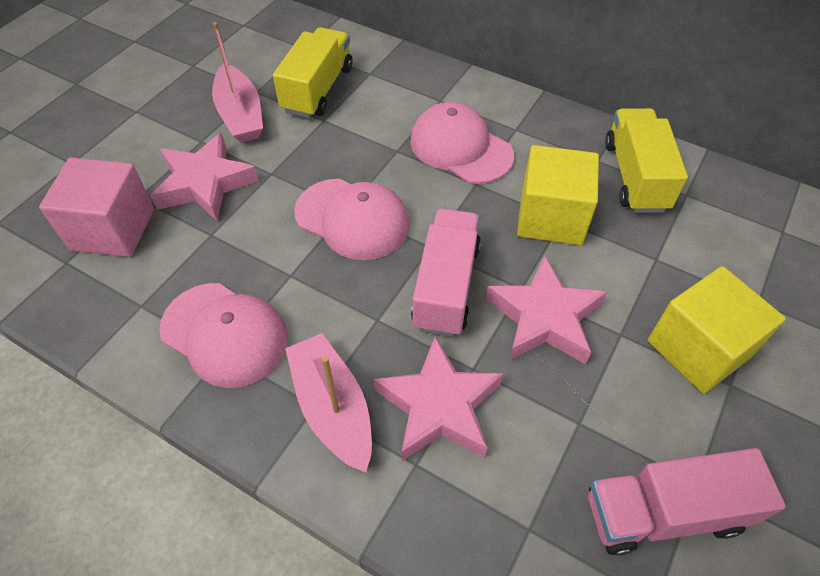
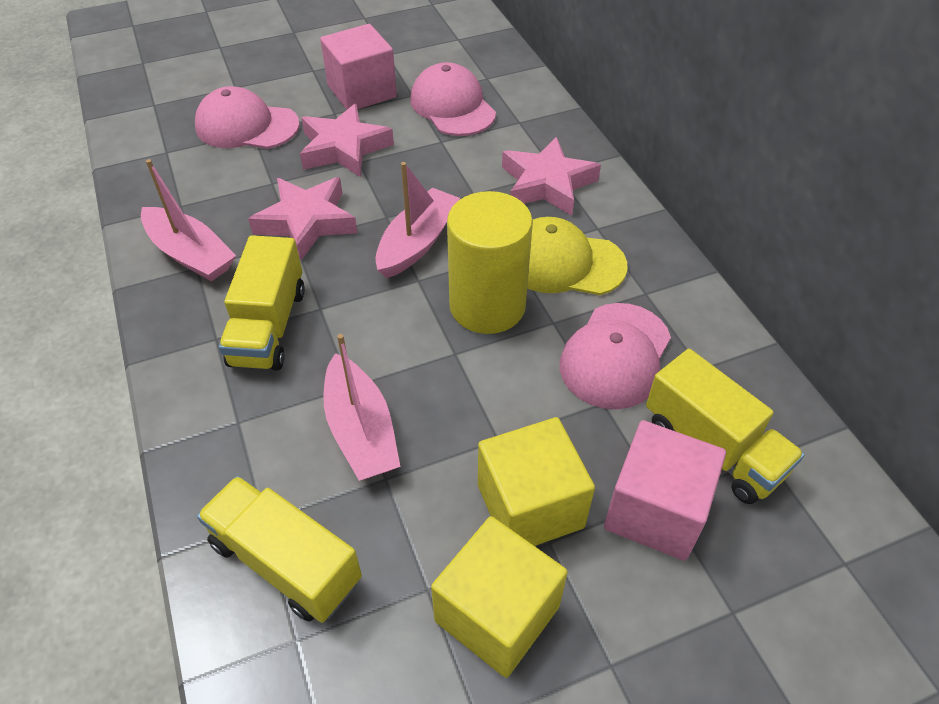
pink boat: [212,22,263,142] [285,333,372,473] = 2 -> [141,159,236,281] [323,334,400,481] [375,162,460,278] = 3
pink cube: [39,158,154,257] = 1 -> [320,24,397,110] [604,420,726,561] = 2
pink truck: [411,208,481,337] [588,448,786,556] = 2 -> none = 0
yellow cap: none = 0 -> [527,217,628,295] = 1
yellow cylinder: none = 0 -> [447,191,533,334] = 1
yellow truck: [273,27,353,118] [605,108,688,213] = 2 -> [197,476,362,623] [219,235,305,371] [646,349,805,504] = 3

